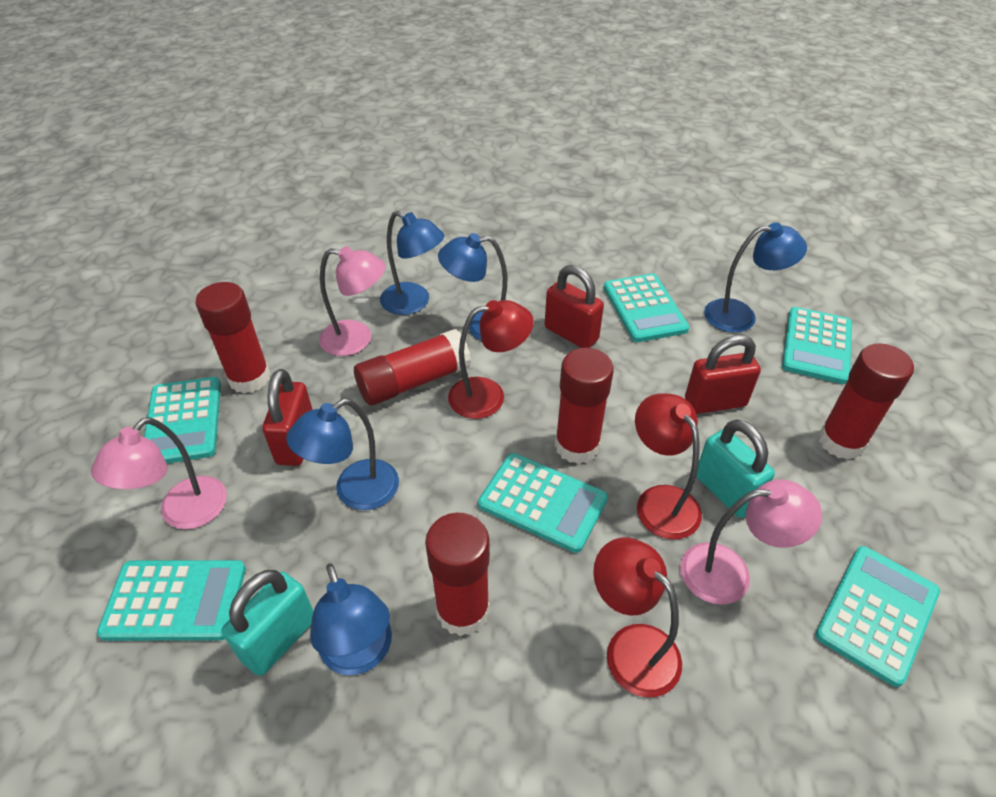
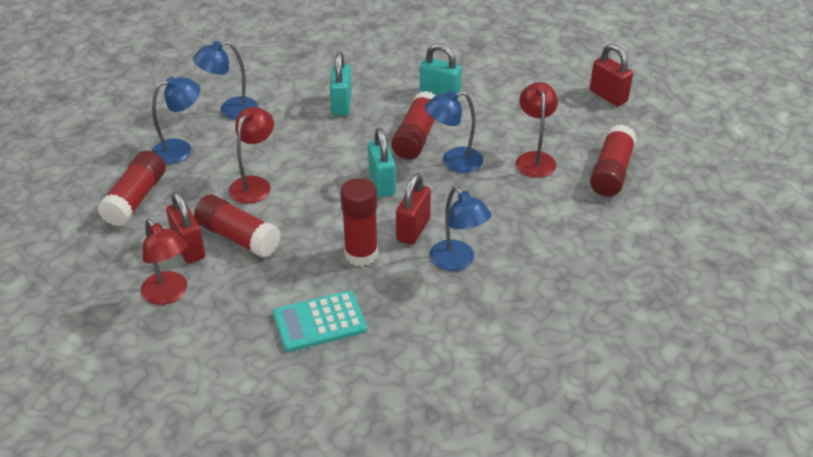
blue lamp: [286,399,399,510] [310,563,392,675] [380,211,445,315] [438,233,508,340] [704,222,807,333] = 5 -> [152,77,200,164] [193,41,258,120] [425,90,483,173] [430,186,491,271] = 4
pink lamp: [91,417,227,529] [319,246,386,356] [680,480,822,605] = 3 -> none = 0
turquoise calculator: [97,560,246,641] [144,377,221,463] [478,453,608,553] [604,273,690,342] [782,307,852,384] [815,546,940,687] = 6 -> [273,291,367,352] = 1
turquoise padlock: [222,570,314,676] [696,419,775,518] = 2 -> [330,52,352,116] [368,128,396,197] [420,44,462,99] = 3

